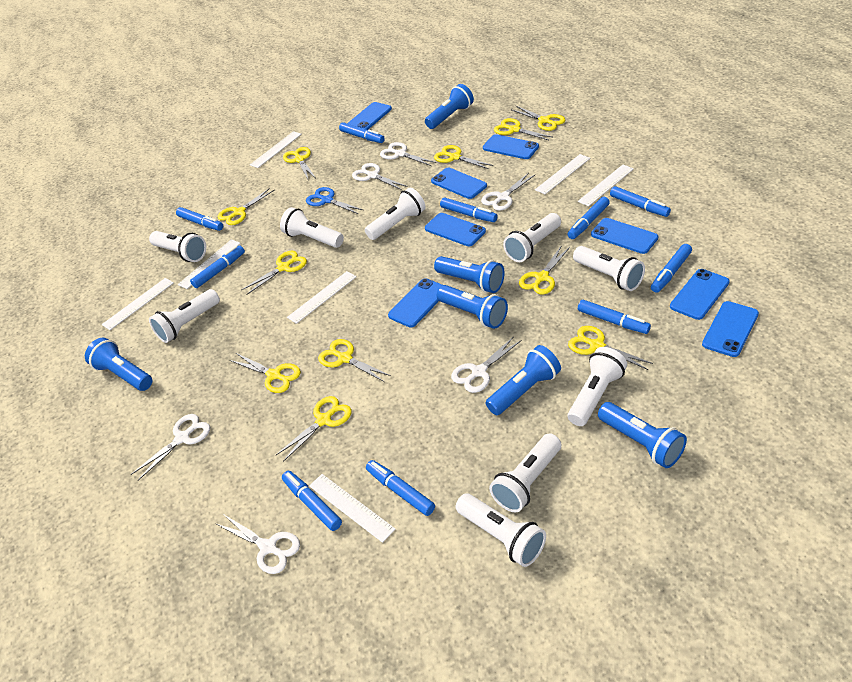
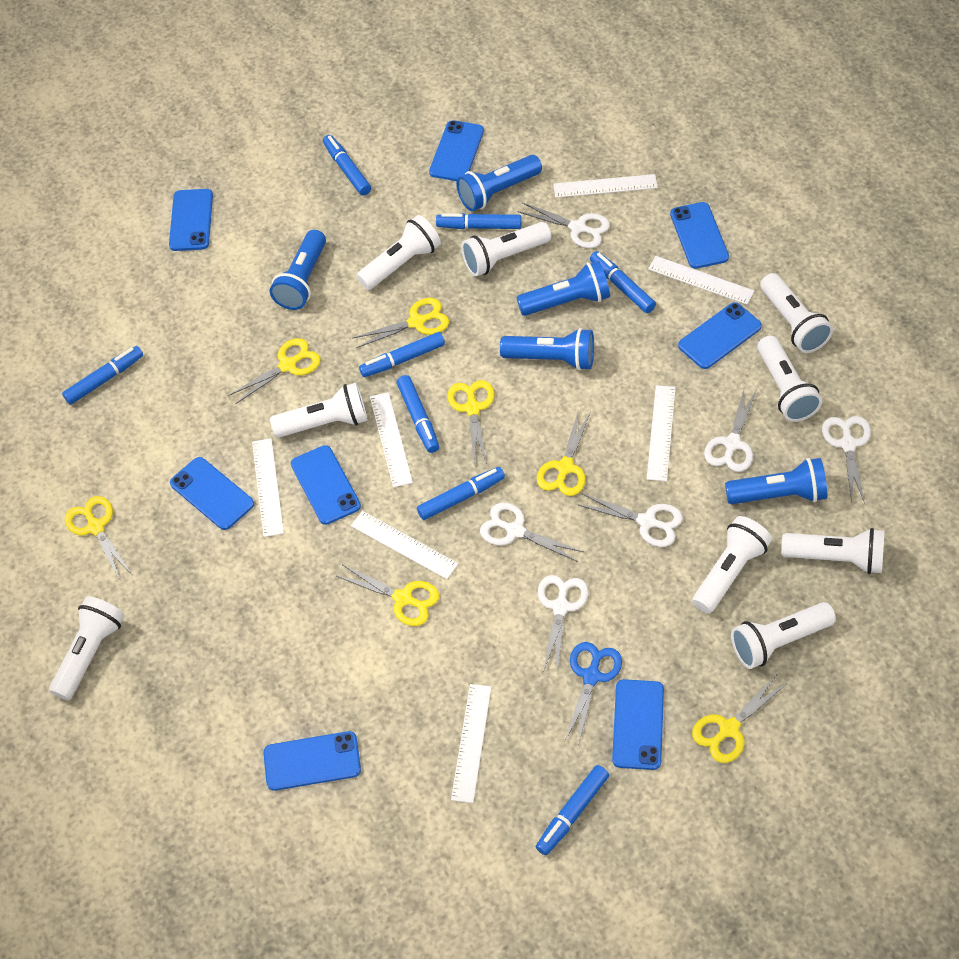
blue flashlight: [85,338,152,391] [425,84,474,129] [434,256,505,293] [437,285,508,329] [486,345,561,415] [598,402,687,468] = 6 -> [270,230,326,310] [456,155,542,211] [500,328,594,371] [516,261,610,316] [725,458,827,504] = 5
blue marker: [176,207,223,231] [190,245,245,288] [282,471,342,531] [339,123,385,143] [366,460,435,516] [440,198,498,222] [568,197,610,239] [578,300,651,334] [610,186,671,217] [651,244,692,293] = 10 -> [62,346,143,405] [323,135,371,195] [359,332,445,377] [397,375,439,453] [417,467,505,520] [436,213,522,229] [536,765,609,855] [590,251,656,313] = 8
yellow scissors: [218,188,274,225] [230,353,301,393] [241,251,307,295] [276,396,352,462] [283,147,315,179] [318,339,391,382] [434,145,493,169] [494,118,552,140] [512,105,566,131] [519,245,570,295] [568,326,653,370] = 11 -> [65,496,131,580] [228,338,321,404] [337,565,439,626] [353,298,449,348] [447,380,494,464] [537,409,591,496] [692,676,787,763] = 7

